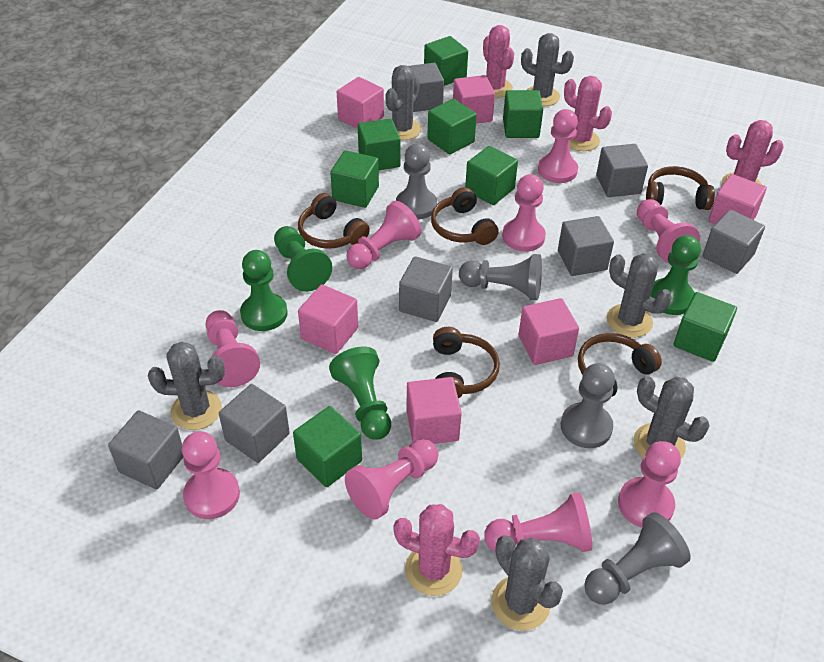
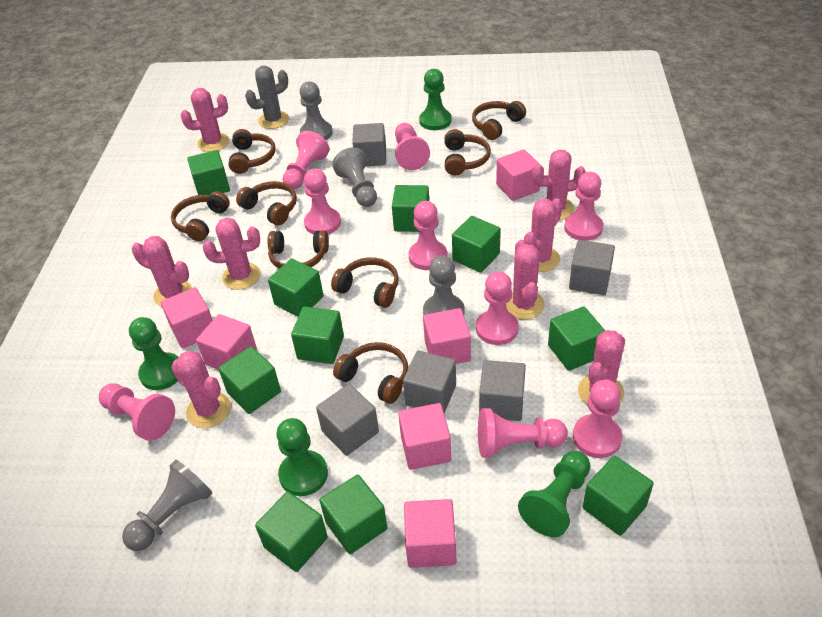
brown headphones: [298,193,370,249] [431,187,499,245] [433,327,500,398] [578,333,662,396] [646,166,715,210] = 5 -> [171,191,230,241] [228,129,276,174] [236,181,297,225] [267,230,329,269] [331,257,399,308] [333,342,408,404] [444,129,491,175] [472,101,526,140] = 8
green cube: [293,406,362,487] [330,150,379,208] [358,118,401,170] [424,36,468,86] [427,99,477,154] [465,146,518,205] [503,90,543,138] [673,292,737,362] = 8 -> [187,150,230,195] [218,346,281,414] [255,491,328,572] [268,258,324,317] [291,306,344,364] [319,475,387,554] [392,185,429,232] [452,216,501,273] [548,306,605,371] [583,456,654,536] = 10
grey cactus: [148,342,225,430] [386,65,421,140] [492,536,563,631] [521,33,574,106] [607,253,672,338] [633,376,710,459] = 6 -> [245,66,289,129] = 1
grey cube: [108,410,184,490] [219,384,290,463] [399,256,453,322] [408,63,444,112] [558,216,614,276] [596,144,648,197] [702,210,765,274] = 7 -> [316,384,379,456] [352,123,386,166] [403,350,456,413] [479,360,526,421] [569,240,615,295] = 5
pink cactus: [394,504,480,596] [483,25,514,98] [564,76,612,151] [722,120,784,185] = 4 -> [132,236,192,307] [171,351,231,428] [181,88,229,152] [203,218,260,290] [506,240,545,320] [524,198,563,272] [532,150,586,220] [578,330,625,404] = 8

